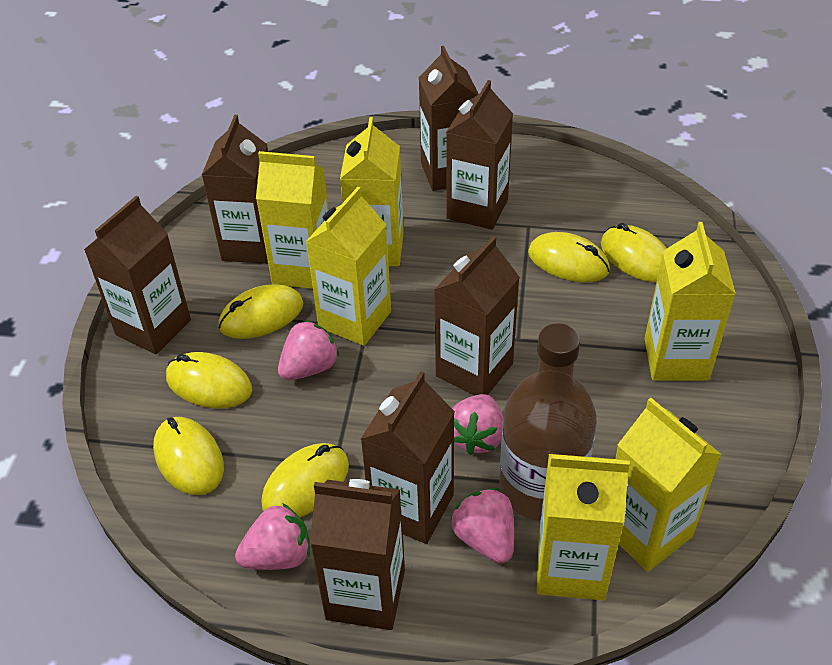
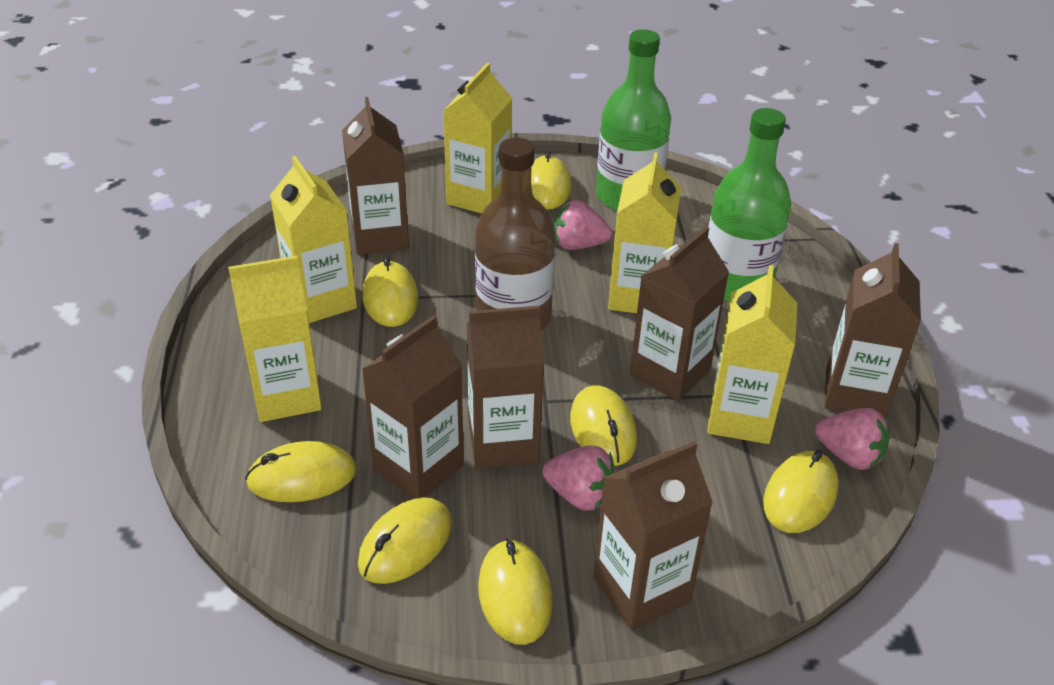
brown carton: [84,196,191,354] [202,115,268,264] [310,479,405,630] [361,371,455,544] [419,46,478,191] [434,236,520,396] [446,80,513,230] = 7 -> [342,97,409,255] [362,315,464,499] [466,306,544,469] [593,441,713,630] [630,227,729,401] [824,243,921,418] = 6
green bottle: none = 0 -> [596,29,671,211] [708,108,791,302] = 2
pink strawberry: [235,503,310,570] [278,320,339,380] [451,488,514,564] [452,394,504,455] = 4 -> [542,445,616,511] [554,200,612,250] [815,408,889,470] = 3
yellow carton: [256,151,329,289] [306,187,391,346] [340,117,404,266] [537,454,630,600] [615,398,722,572] [644,222,736,381] = 6 -> [228,256,322,422] [270,156,357,323] [443,63,512,214] [608,152,681,313] [707,265,797,444] = 5
yellow mouse: [153,417,224,495] [166,352,252,409] [219,284,303,339] [261,443,349,517] [528,232,610,282] [601,223,667,282] = 6 -> [245,441,357,502] [358,497,452,584] [362,257,419,327] [478,539,553,645] [531,151,572,210] [570,385,637,466] [763,450,839,533] = 7

